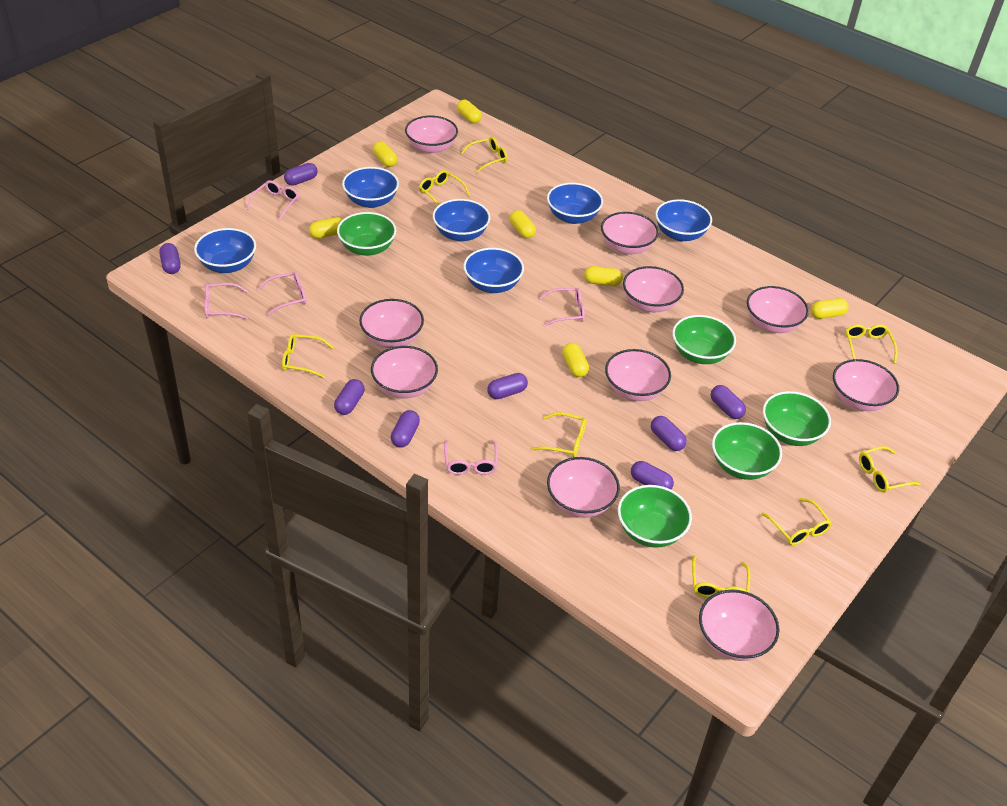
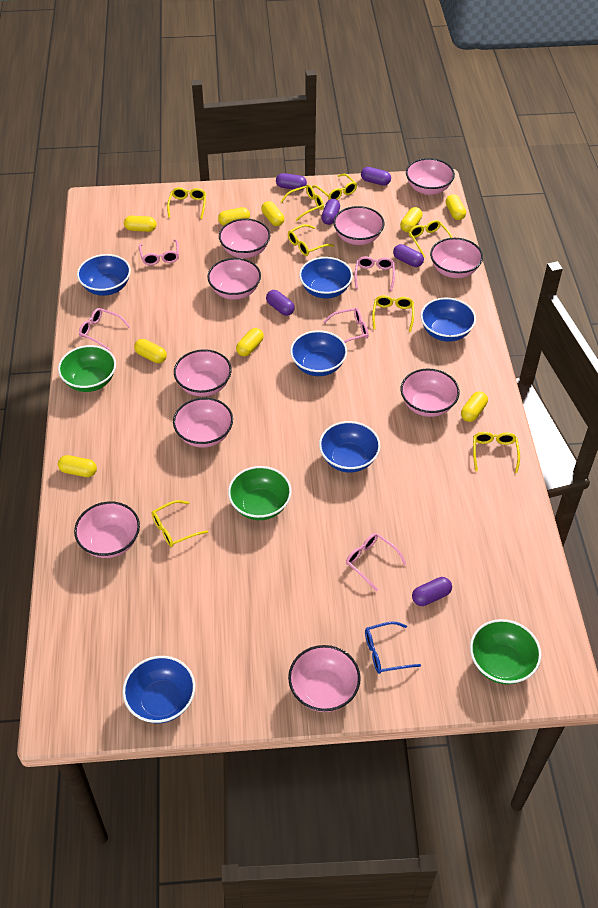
blue glasses: none = 0 -> [365,622,421,674] = 1
green bowl: [337,212,396,256] [618,485,692,548] [672,315,736,364] [712,422,782,480] [763,391,831,446] = 5 -> [58,345,116,392] [228,466,292,520] [470,619,541,684] = 3
purple capsule: [159,243,181,274] [284,163,318,186] [334,379,365,415] [391,410,420,448] [487,373,528,399] [631,461,674,490] [651,416,687,451] [711,385,746,419] = 8 -> [266,290,295,316] [276,173,307,190] [321,199,340,225] [361,167,391,186] [393,244,424,267] [412,577,452,606] = 6
yellow capsule: [309,217,343,239] [373,141,398,167] [457,100,482,123] [510,210,536,238] [562,343,589,377] [584,266,623,286] [811,298,849,319] = 7 -> [58,455,97,477] [124,216,156,232] [134,339,167,363] [218,207,250,226] [236,328,264,357] [261,201,284,226] [400,207,422,232] [446,194,466,220] [461,391,488,422] = 9

